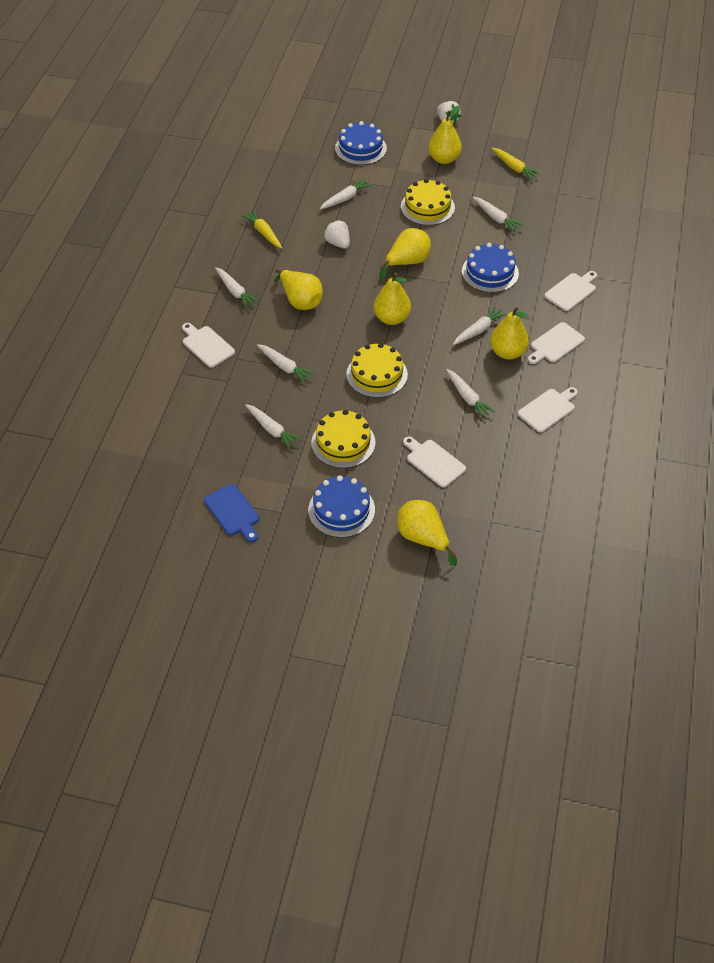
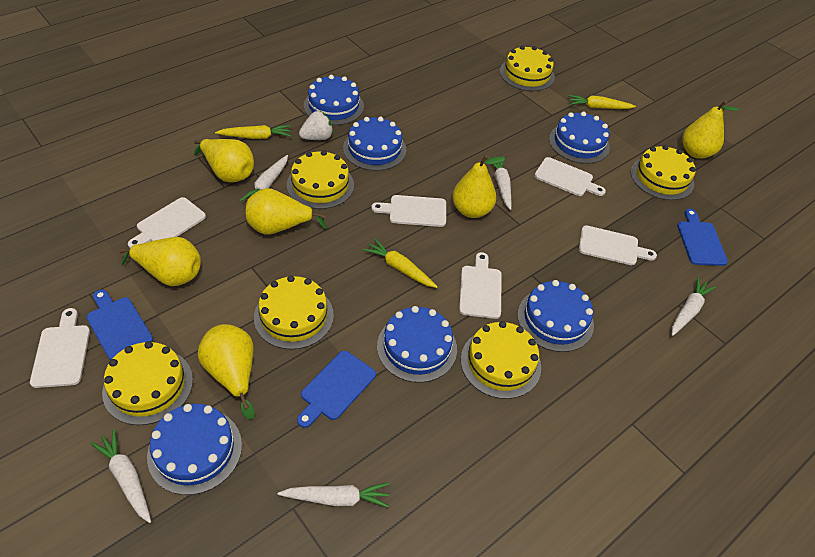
blue cake: [308,475,375,538] [335,121,387,165] [462,243,519,293] = 3 -> [147,404,242,495] [304,75,364,125] [343,117,406,171] [377,306,457,383] [517,280,594,352] [549,112,610,164] = 6
blue cutting board: [204,484,259,542] = 1 -> [86,290,153,360] [297,351,376,428] [677,209,728,266] = 3
white carrot: [215,267,259,309] [245,404,302,449] [257,344,315,383] [320,178,372,209] [446,369,495,419] [453,306,507,345] [473,197,523,232] = 7 -> [90,429,151,523] [240,155,288,202] [278,482,389,508] [488,156,512,210] [672,277,716,336] = 5
white cutting board: [182,323,235,368] [403,436,466,488] [518,387,578,432] [528,322,585,364] [544,271,597,311] = 5 -> [30,308,90,388] [128,197,206,248] [371,195,446,227] [459,252,502,319] [534,157,606,196] [579,225,657,265] = 6
white strawberry: [324,220,350,249] [437,101,461,125] = 2 -> [299,111,333,140] = 1
yellow cake: [311,410,375,468] [346,343,408,398] [401,179,455,225] = 3 -> [102,341,193,425] [254,275,334,349] [287,150,354,209] [461,321,541,399] [500,46,555,91] [631,145,696,200] = 6
yellow carrot: [241,210,282,249] [492,148,541,180] = 2 -> [215,125,291,139] [363,239,438,288] [568,95,636,109] = 3

